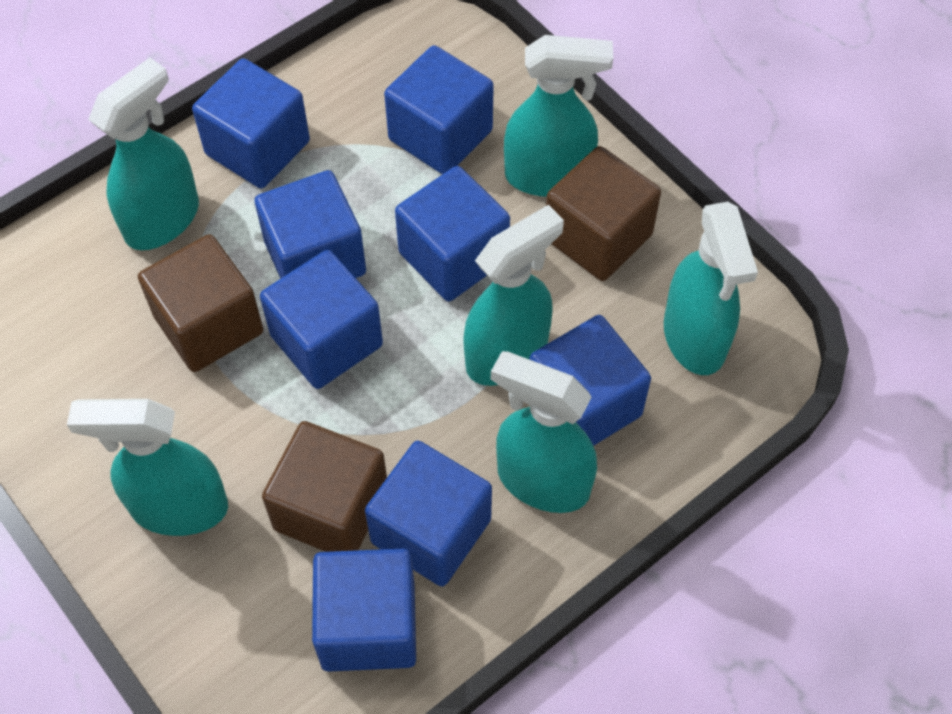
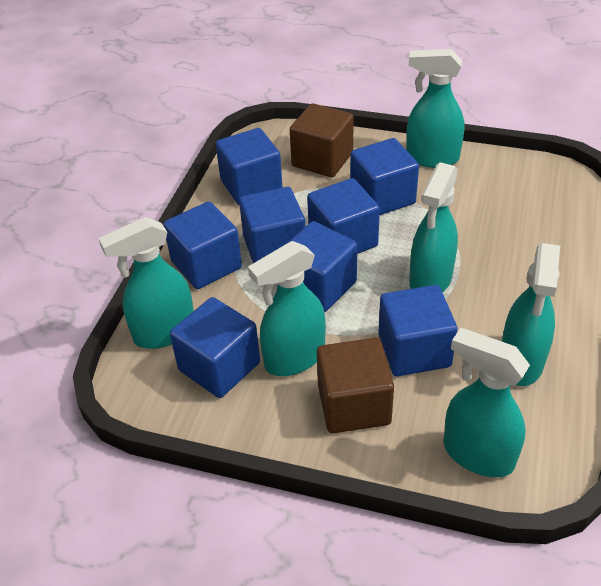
brown cube: [138,234,263,372] [262,421,387,552] [546,146,661,281] = 3 -> [290,103,354,177] [317,338,394,433] = 2

